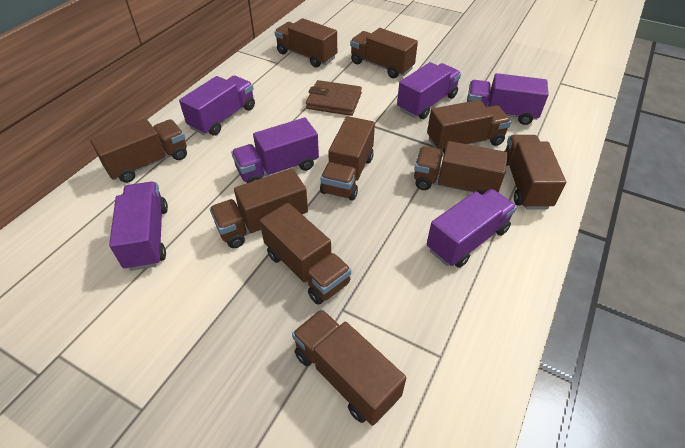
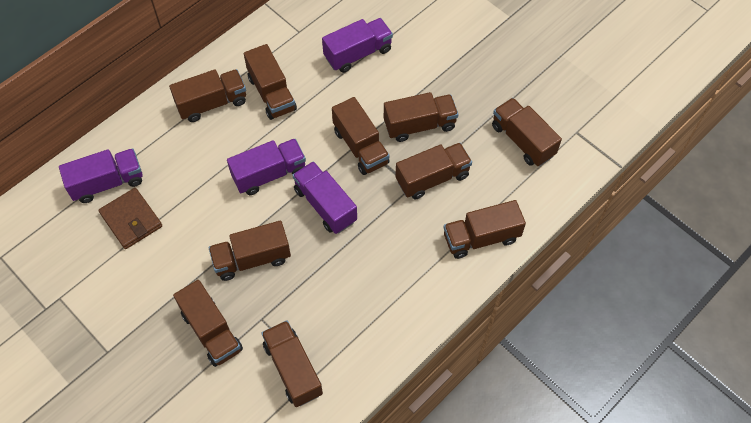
purple truck: [109,182,168,271] [179,75,255,135] [231,118,319,183] [397,62,461,119] [427,189,517,268] [467,73,549,125] = 6 -> [59,149,143,203] [227,139,306,195] [292,161,357,234] [322,18,393,73] = 4

